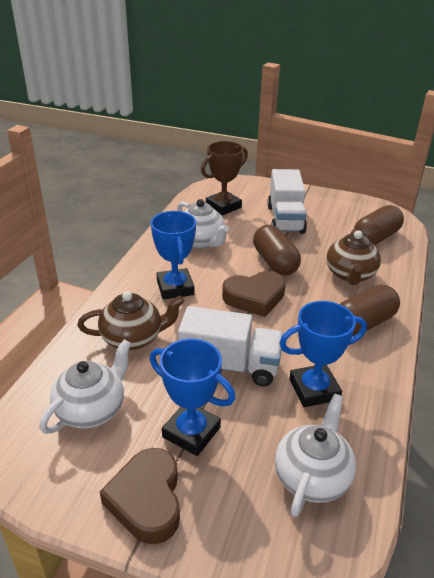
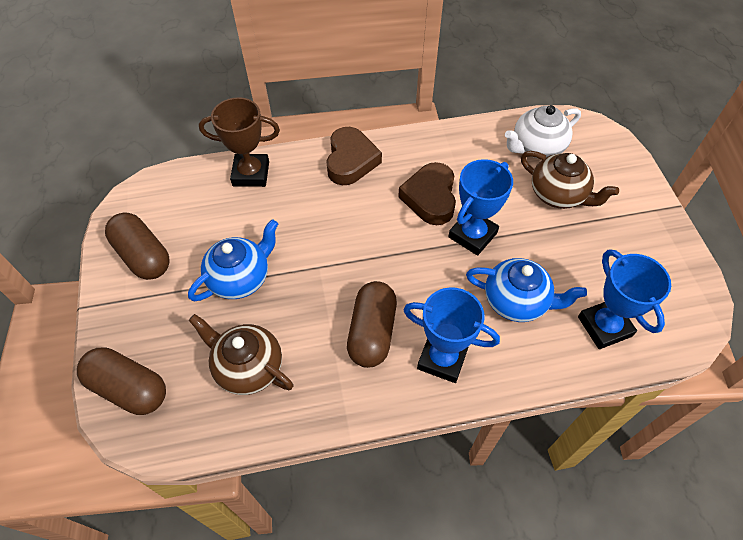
blue teapot: none = 0 -> [188,219,278,301] [466,258,587,322] = 2
white teapot: [39,339,132,434] [177,199,229,249] [275,394,356,517] = 3 -> [505,105,581,158] = 1
white truck: [178,306,283,386] [267,169,307,234] = 2 -> none = 0

